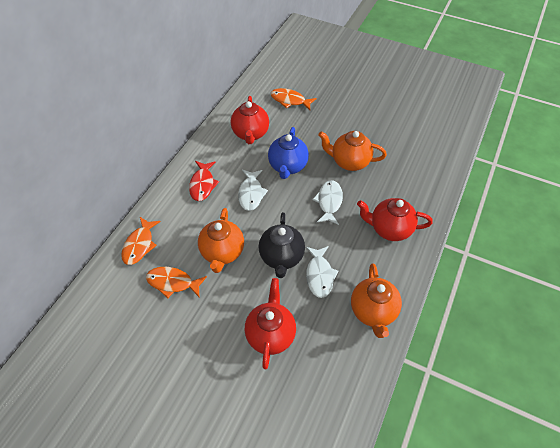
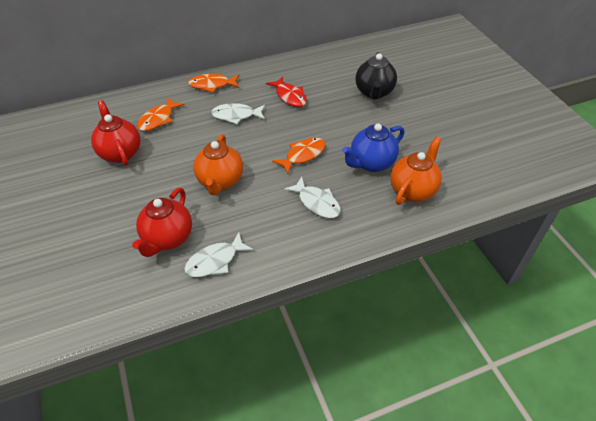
orange teapot: [198,208,244,273] [318,131,387,171] [351,263,402,338] = 3 -> [193,134,243,195] [390,137,442,205] = 2
red teapot: [231,96,269,144] [245,278,296,369] [357,198,433,241] = 3 -> [91,100,141,166] [132,188,192,257] = 2

